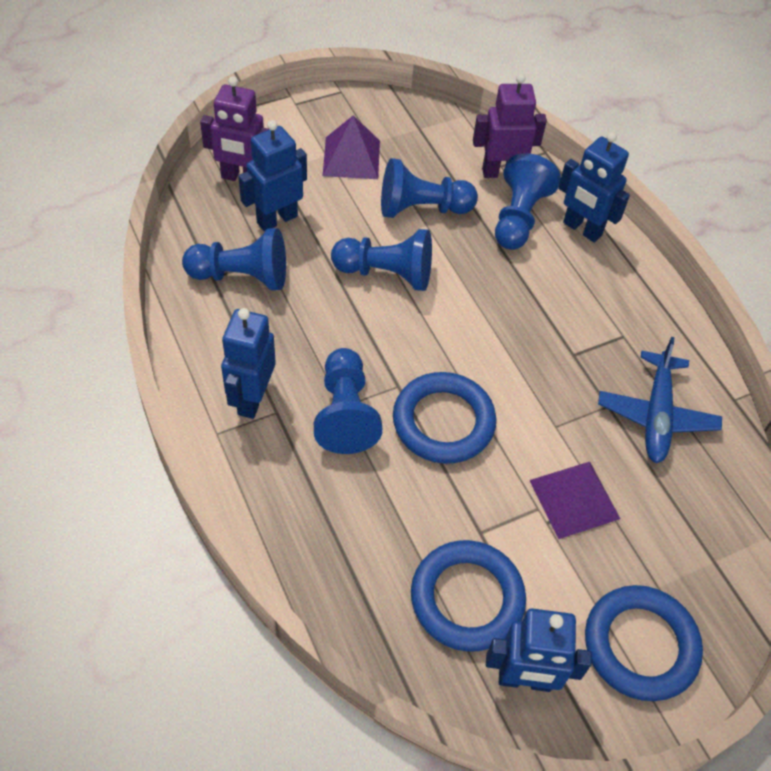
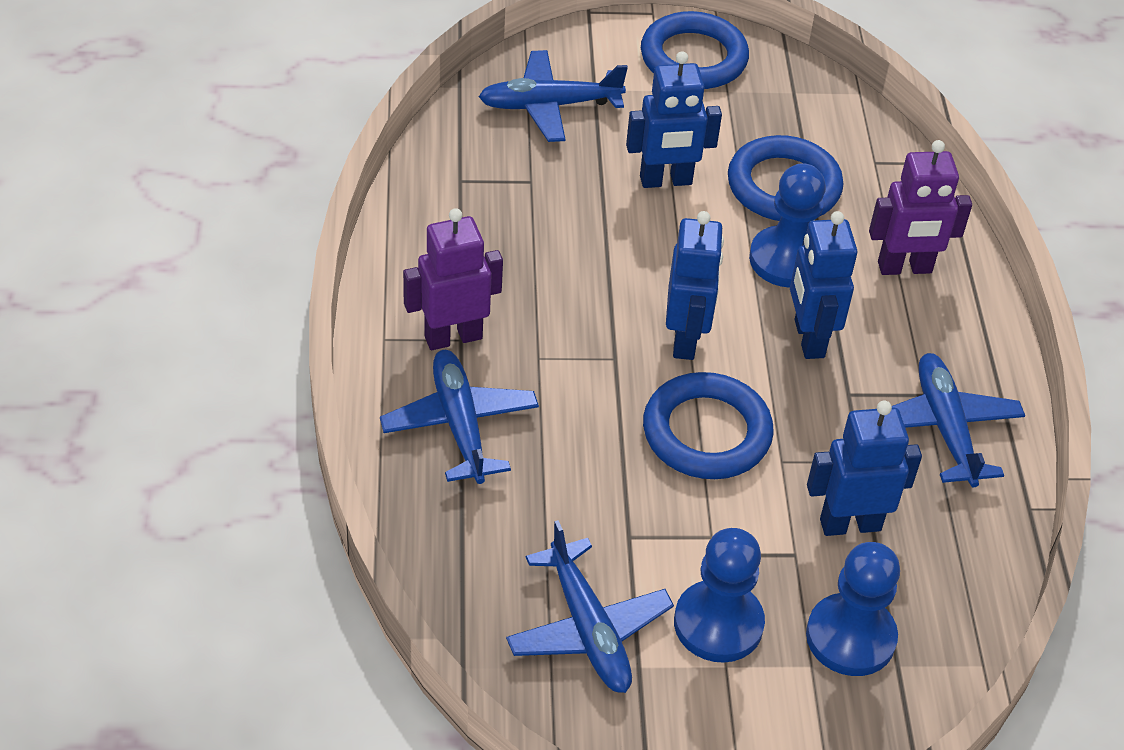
blue pawn: [182,228,286,290] [314,348,382,454] [331,229,432,291] [381,158,478,218] [495,153,561,250] = 5 -> [674,528,765,663] [749,163,826,288] [806,542,900,676] = 3
blue plane: [598,337,722,463] = 1 -> [380,350,539,484] [479,50,628,142] [506,520,674,693] [892,353,1025,487] = 4
purple pyramid: [323,116,380,179] [529,462,620,539] = 2 -> none = 0

